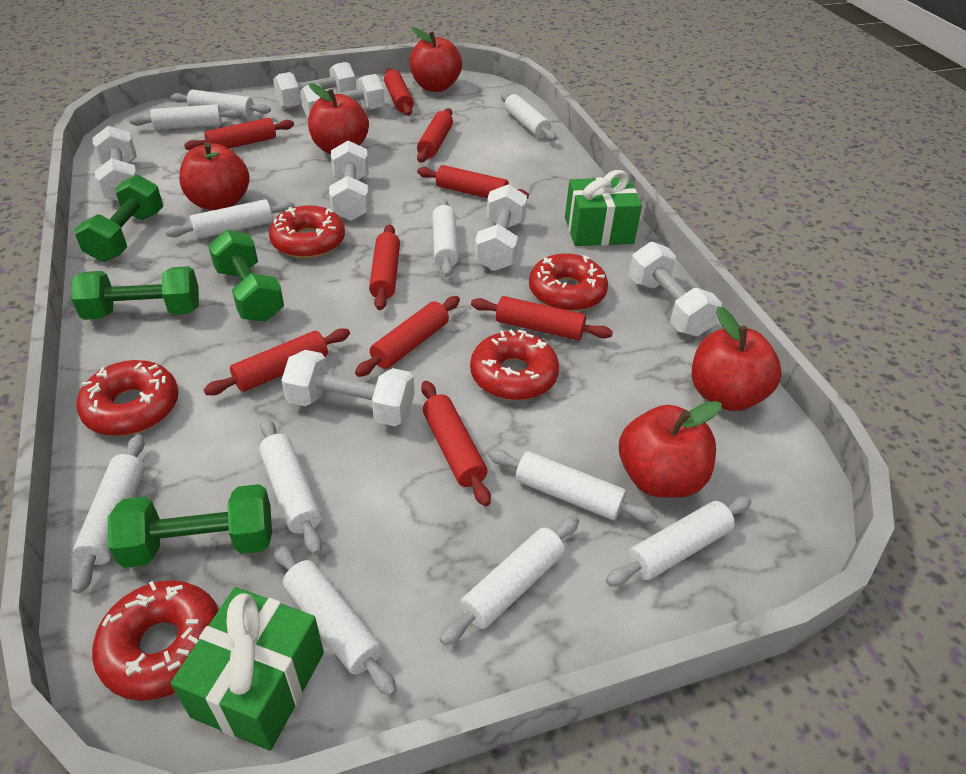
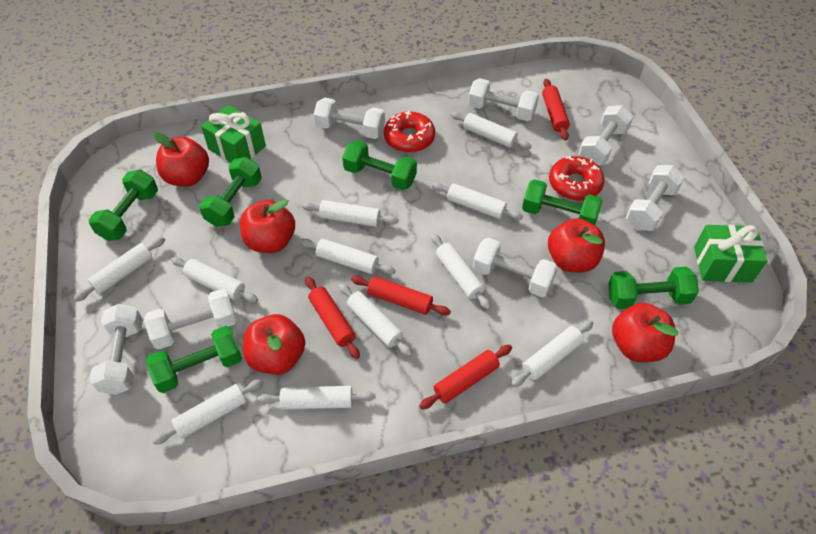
green dumbbell: [71,266,199,320] [74,174,163,262] [108,484,272,568] [208,229,284,322] = 4 -> [89,169,158,241] [146,326,242,393] [199,157,262,227] [342,140,417,190] [522,179,603,225] [608,267,699,309] = 6
red donut: [76,360,179,436] [92,580,219,701] [269,205,345,258] [470,329,559,400] [529,253,608,311] = 5 -> [384,111,435,152] [549,156,604,201] = 2
red rolling pin: [184,118,294,150] [204,328,350,395] [355,296,460,377] [369,224,400,310] [384,68,414,116] [417,108,453,163] [417,165,529,199] [421,381,491,506] [471,296,613,340] = 9 -> [305,276,360,359] [351,276,451,316] [419,345,512,409] [542,78,570,141] = 4

